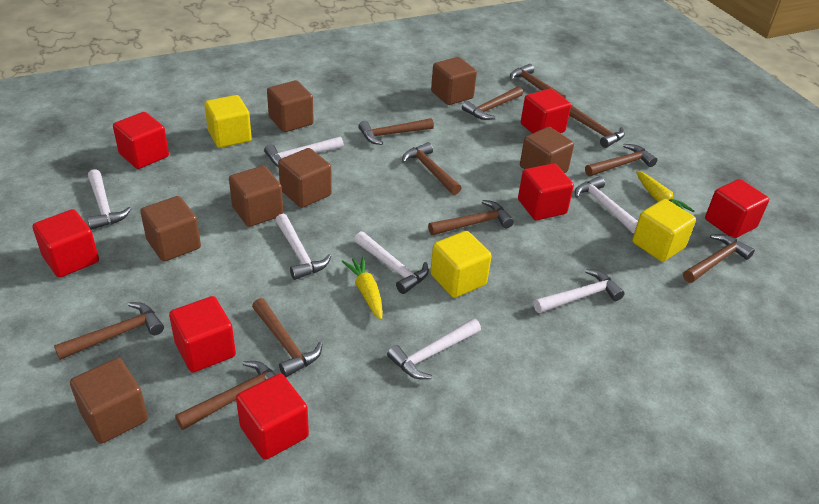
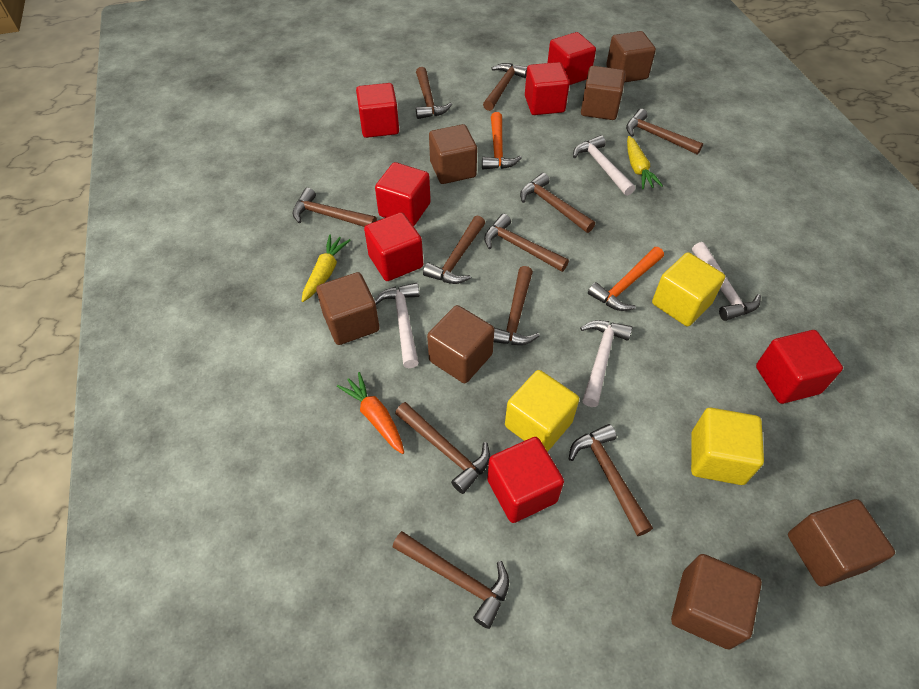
orange carrot: none = 0 -> [337,372,404,454] = 1
orange hammer: none = 0 -> [482,112,522,169] [588,247,664,311] = 2
white hammer: [87,169,132,230] [264,136,344,167] [275,214,331,280] [354,231,429,294] [387,318,481,379] [534,269,625,313] [575,176,638,233] = 7 -> [374,283,420,368] [573,135,635,196] [580,320,632,407] [692,242,761,321] = 4

